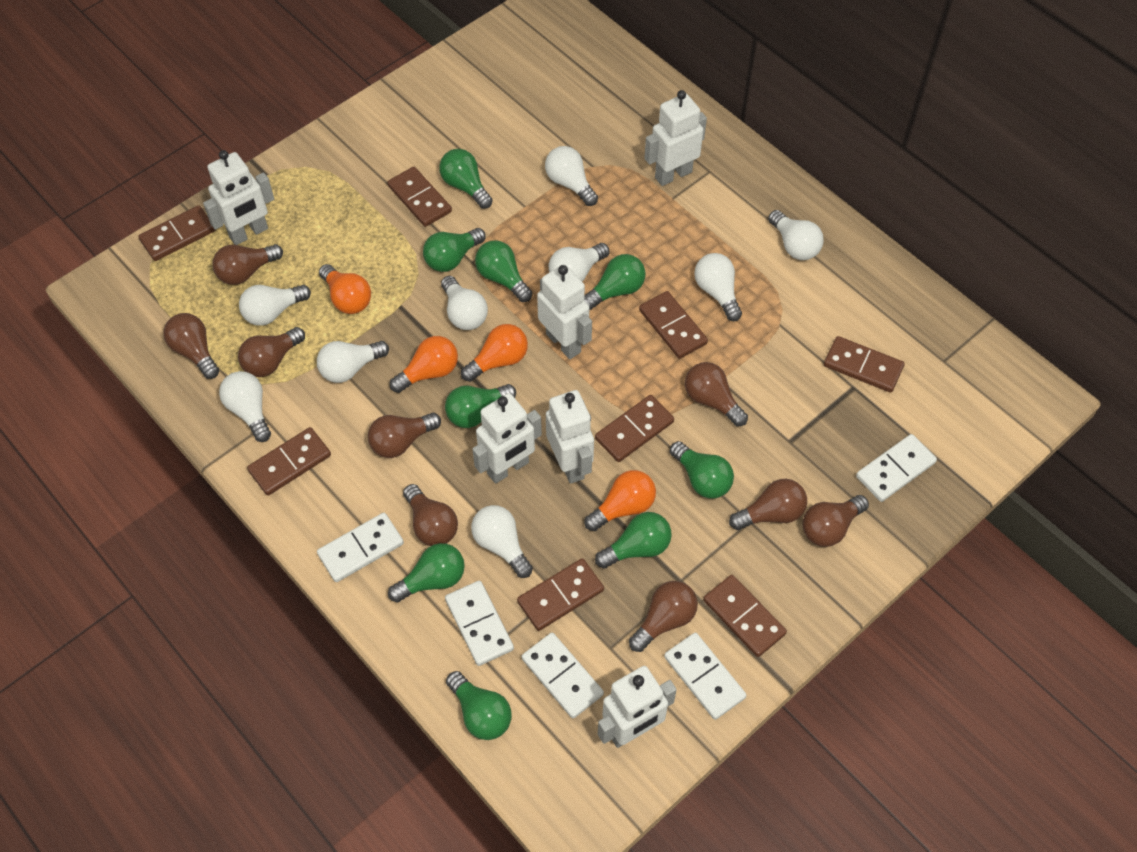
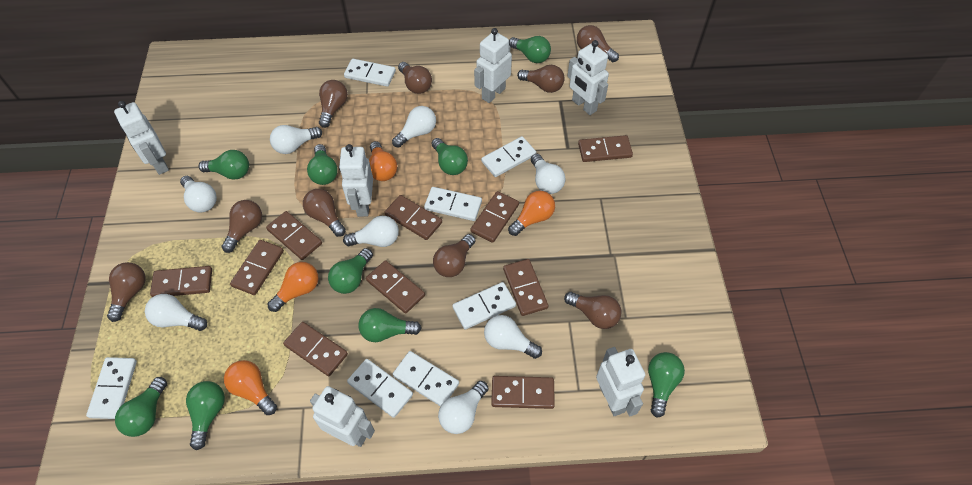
brown domino: [138,205,216,261] [247,427,331,496] [387,167,452,227] [517,558,604,631] [595,395,674,462] [639,291,708,359] [703,575,787,657] [824,336,905,393] = 8 -> [150,266,212,297] [230,240,284,295] [266,211,322,260] [283,322,348,376] [366,260,425,314] [384,195,442,240] [470,191,519,243] [491,376,555,409] [503,259,548,316] [578,135,633,162] = 10
white domino: [317,513,404,582] [445,580,514,666] [522,632,604,719] [664,632,747,720] [856,434,937,502] = 5 -> [86,357,137,419] [344,59,396,87] [347,359,413,418] [393,351,459,407] [424,187,482,221] [452,282,516,330] [481,136,536,177] = 7
white light bulb: [219,371,271,442] [239,285,311,326] [317,341,389,383] [441,276,488,330] [471,505,533,578] [545,146,598,206] [549,243,610,281] [694,253,742,321] [768,210,824,260] = 9 -> [145,294,207,331] [180,176,217,213] [270,125,322,154] [343,216,399,247] [392,106,436,148] [438,381,489,434] [484,315,542,359] [531,154,565,194] = 8

